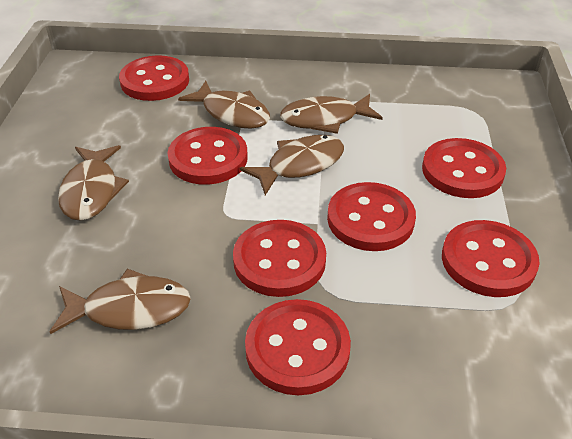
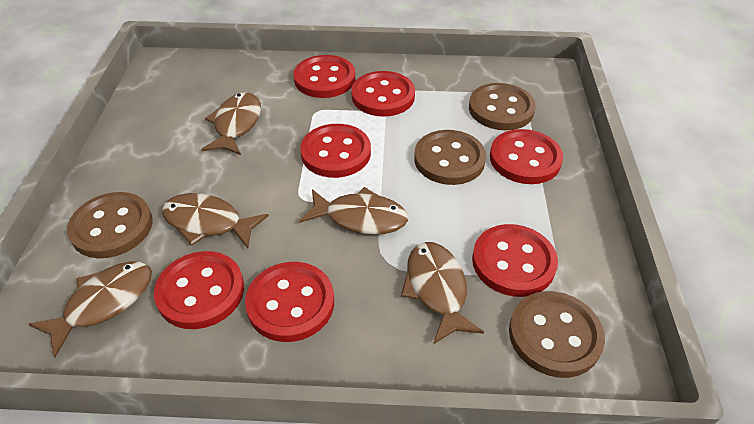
brown button: none = 0 -> [67,192,153,258] [414,130,486,185] [469,83,536,130] [509,291,605,378] = 4

